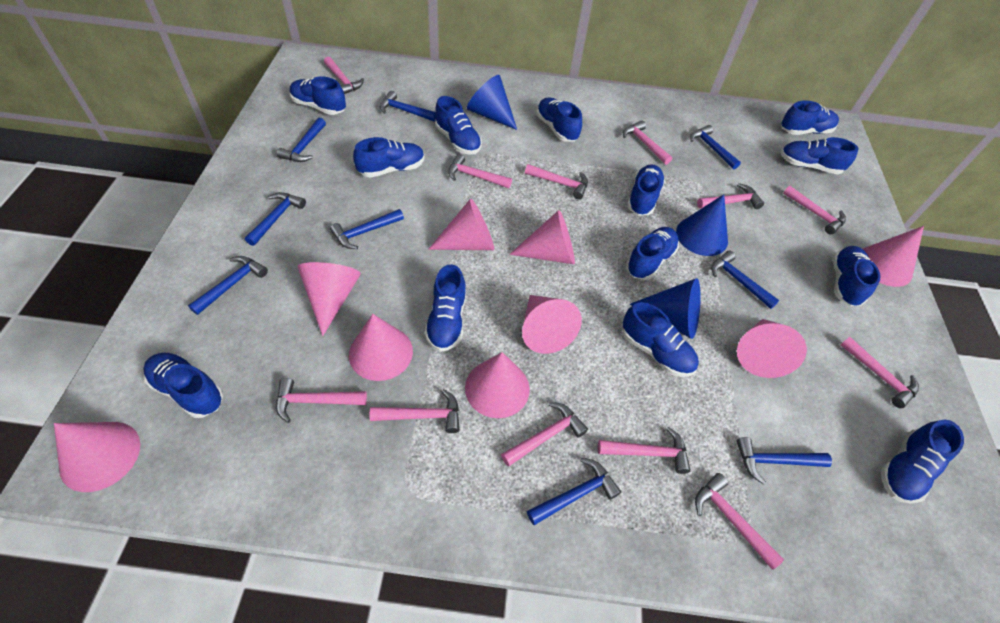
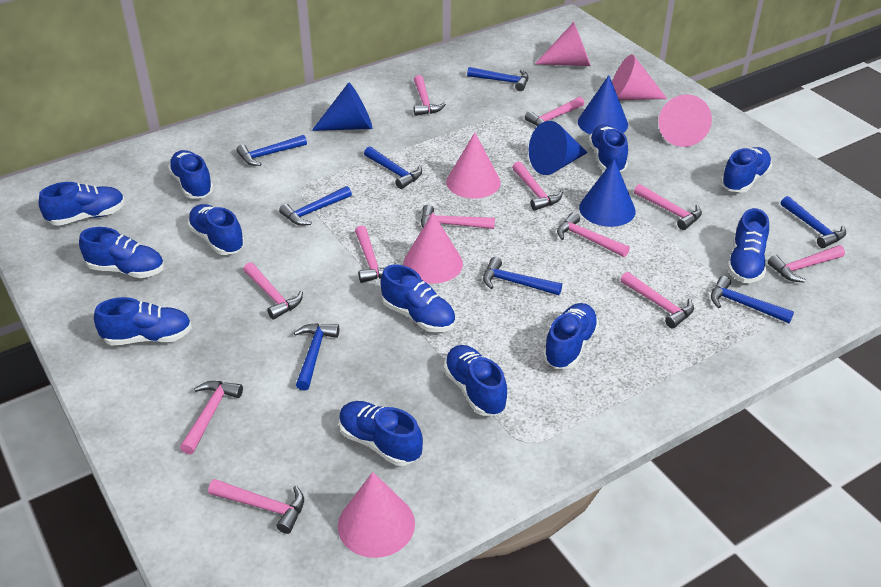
blue cone: [467,75,517,130] [630,278,701,339] [676,194,728,256] = 3 -> [312,82,372,131] [529,121,588,175] [578,75,628,135] [579,159,636,227] = 4
blue hammer: [188,256,268,315] [245,192,306,246] [277,118,326,162] [330,209,404,249] [380,91,436,122] [527,458,621,525] [690,125,741,169] [711,251,779,309] [737,437,832,484] = 9 -> [236,135,307,166] [279,186,352,226] [294,323,339,391] [364,146,422,189] [467,67,528,91] [483,257,562,295] [711,276,794,323] [781,196,846,248] = 8
blue shoe: [143,353,223,418] [290,76,346,115] [353,137,425,177] [425,264,466,352] [435,96,482,155] [536,97,582,142] [623,302,699,377] [626,227,679,280] [627,164,665,216] [781,101,839,135] [781,137,859,174] [833,246,880,306] [881,419,964,504] = 13 -> [39,182,125,226] [79,227,164,278] [94,297,192,346] [168,150,214,199] [187,204,245,255] [339,401,423,466] [381,264,455,332] [444,345,508,416] [543,303,599,369] [588,124,628,172] [721,147,772,193] [727,208,769,283] = 12
pink cone: [54,422,140,492] [297,262,361,336] [349,314,413,381] [428,199,494,250] [465,352,530,418] [509,210,575,264] [522,295,582,354] [737,319,807,378] [863,226,924,287] = 9 -> [338,472,415,558] [403,212,463,284] [446,132,501,199] [535,22,590,66] [612,54,667,100] [659,94,712,147] = 6

